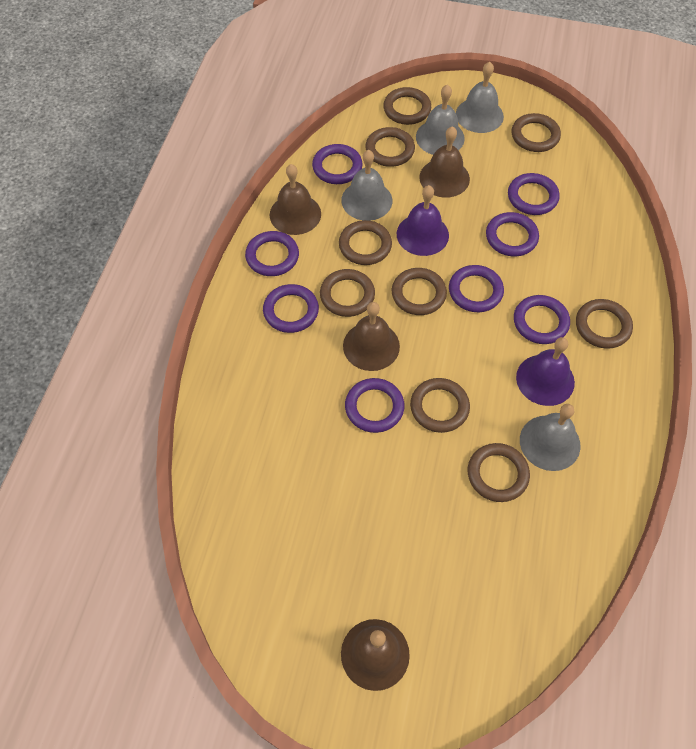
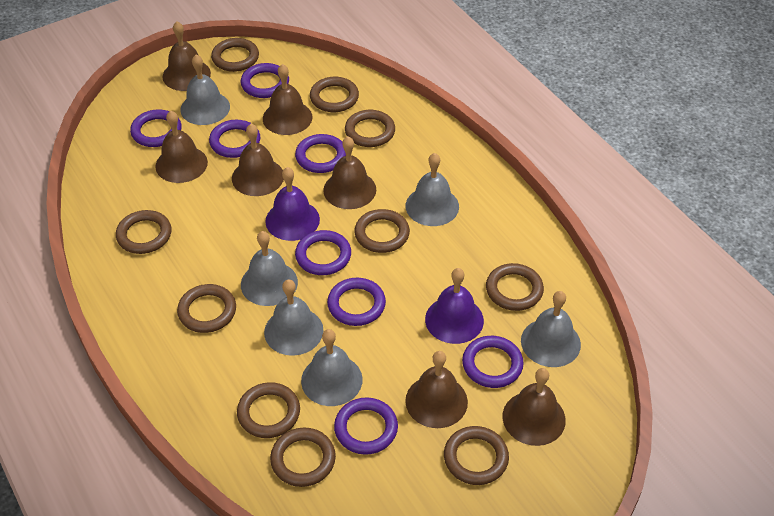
brown bell: [270,164,321,235] [341,619,410,691] [343,302,400,371] [419,126,470,198] = 4 -> [155,111,208,183] [162,22,211,91] [232,124,284,196] [263,64,312,135] [323,136,376,209] [405,351,468,428] [502,368,566,446] = 7
brown ring: [320,269,375,317] [339,220,392,265] [365,127,415,167] [383,87,431,125] [392,268,447,315] [410,378,470,433] [468,443,530,502] [512,113,561,152] [576,299,633,349] = 9 -> [116,210,171,254] [177,284,236,333] [211,38,259,72] [237,382,300,438] [270,427,336,487] [310,77,359,112] [345,110,395,147] [354,209,410,253] [444,426,509,485] [486,263,544,311] = 10
grey bell: [341,150,392,221] [416,85,465,155] [456,62,504,133] [520,404,581,471] = 4 -> [180,55,230,125] [241,231,298,306] [264,279,324,356] [301,329,363,406] [405,153,459,226] [521,291,581,367] = 6

